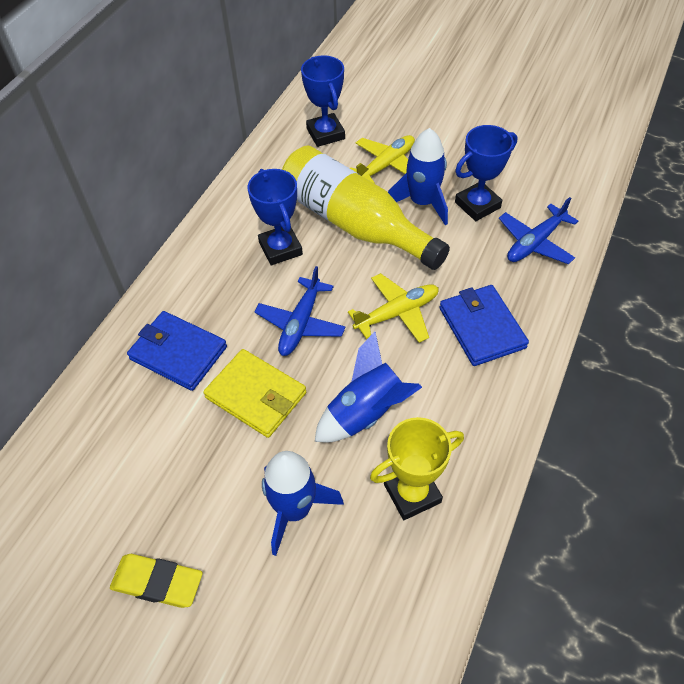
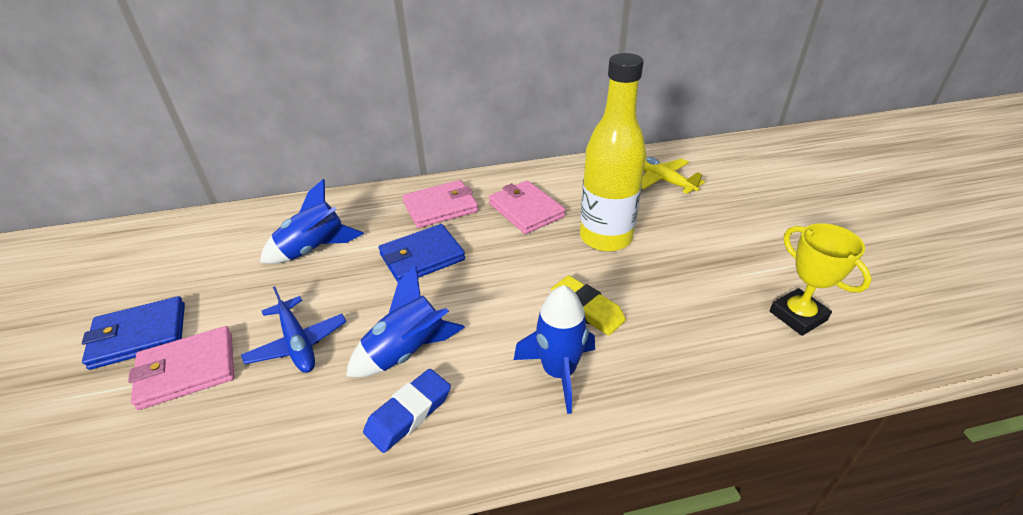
blue eraser: none = 0 -> [363,369,451,453] = 1
blue plane: [254,266,346,356] [499,197,578,264] = 2 -> [241,287,346,373] = 1
blue trophy: [248,169,303,265] [301,55,345,147] [455,125,518,221] = 3 -> none = 0
pink wallet: none = 0 -> [128,326,234,410] [402,180,478,228] [489,180,565,234] = 3
yellow plane: [348,273,439,343] [350,135,415,184] = 2 -> [641,157,705,194] = 1
yellow wallet: [203,349,306,438] = 1 -> none = 0

